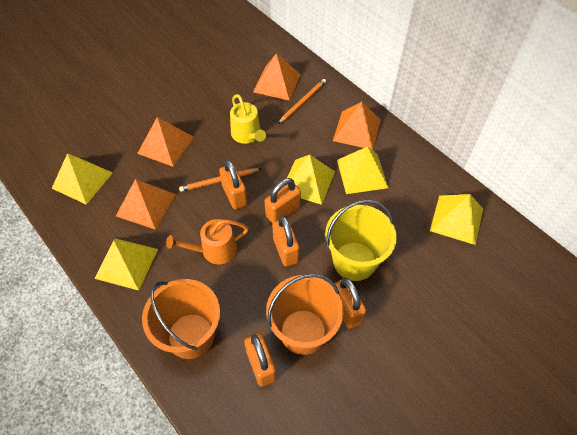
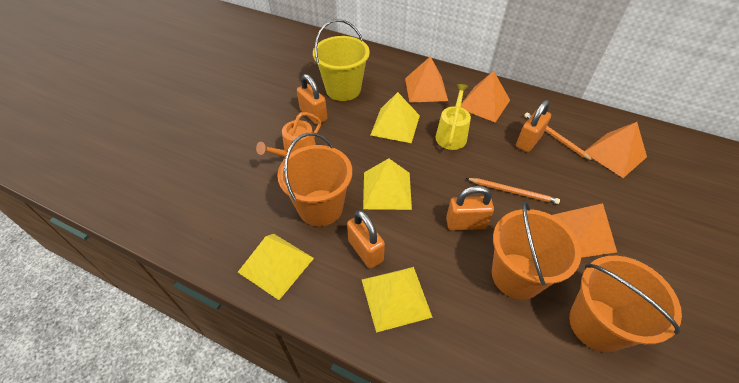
orange bucket: [142,279,220,359] [266,274,344,355] = 2 -> [277,133,352,226] [492,201,581,300] [569,256,682,352] = 3
orange padlock: [219,159,248,209] [244,333,277,386] [265,178,301,224] [272,216,300,267] [334,277,366,329] = 5 -> [297,74,327,125] [347,210,385,269] [446,186,494,231] [516,100,551,152] = 4
yellow pyramid: [51,153,113,205] [95,238,158,291] [287,155,335,205] [337,146,388,194] [430,194,483,245] = 5 -> [238,234,314,300] [362,267,433,333] [363,158,412,210] [371,92,420,143] = 4

